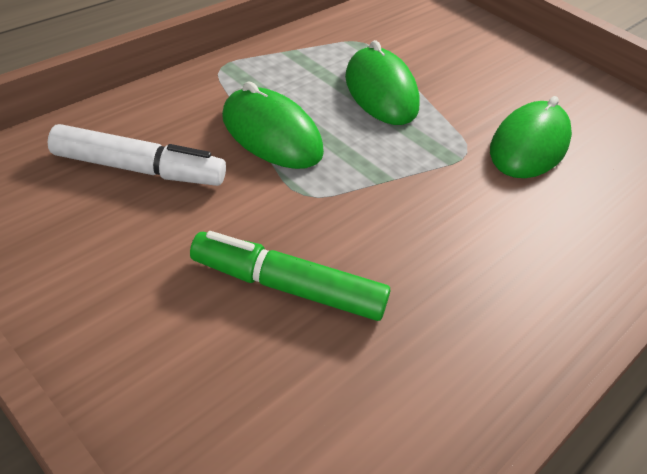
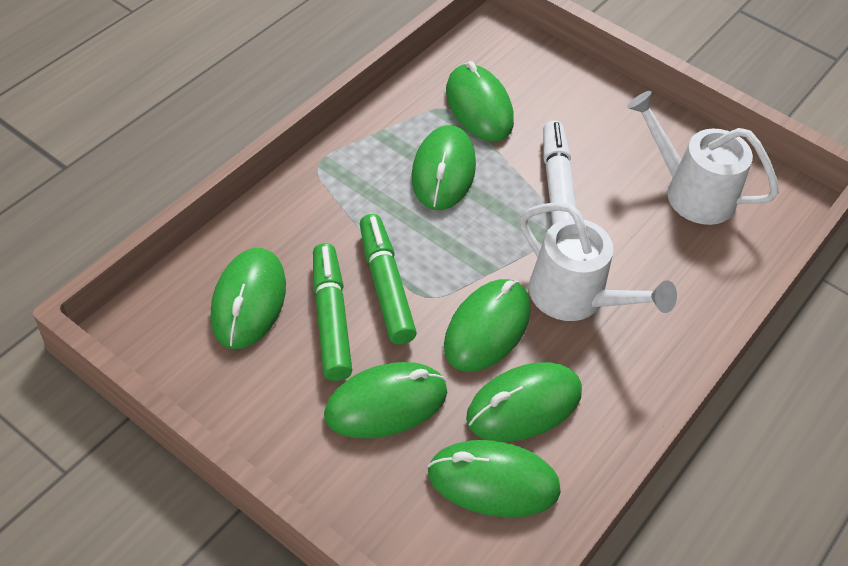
green marker: [190,231,390,321] = 1 -> [313,243,352,381] [360,214,417,345] = 2
green mouse: [222,81,324,169] [345,40,420,125] [490,96,572,178] = 3 -> [210,248,286,349] [324,362,447,439] [411,125,476,210] [428,440,561,517] [444,279,531,372] [446,61,514,142] [466,362,582,442] = 7
white watering can: none = 0 -> [520,202,677,321] [627,91,779,225] = 2

